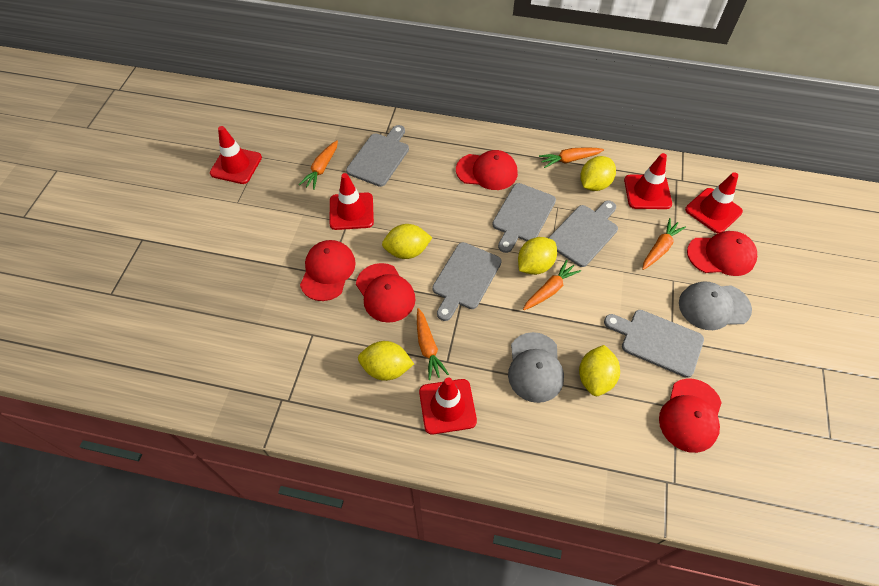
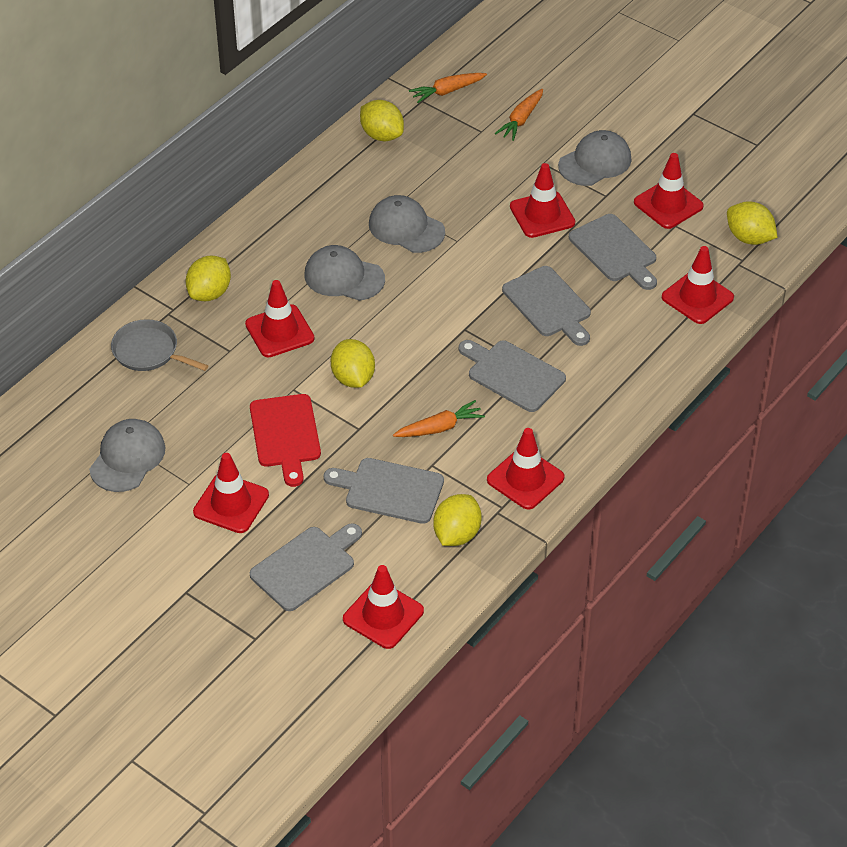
grey cap: [508,332,564,403] [679,281,752,330] = 2 -> [89,419,166,492] [304,245,385,301] [369,195,445,253] [558,130,632,186] = 4
grey pan: none = 0 -> [111,319,208,371] = 1
orange carrot: [299,140,338,190] [417,308,449,380] [523,260,581,310] [539,147,604,168] [642,218,686,270] = 5 -> [393,400,485,437] [409,73,487,103] [495,89,543,141] = 3
red cap: [300,240,356,301] [356,263,416,323] [456,150,518,190] [659,378,722,453] [687,231,757,276] = 5 -> none = 0
red cutting board: none = 0 -> [250,394,321,487] = 1
red traffic cone: [210,126,262,184] [329,173,374,230] [419,378,477,434] [624,153,672,209] [685,172,743,233] = 5 -> [193,453,269,533] [245,280,315,357] [343,565,424,649] [487,428,565,510] [510,163,575,238] [634,153,704,229] [662,246,734,324] = 7

